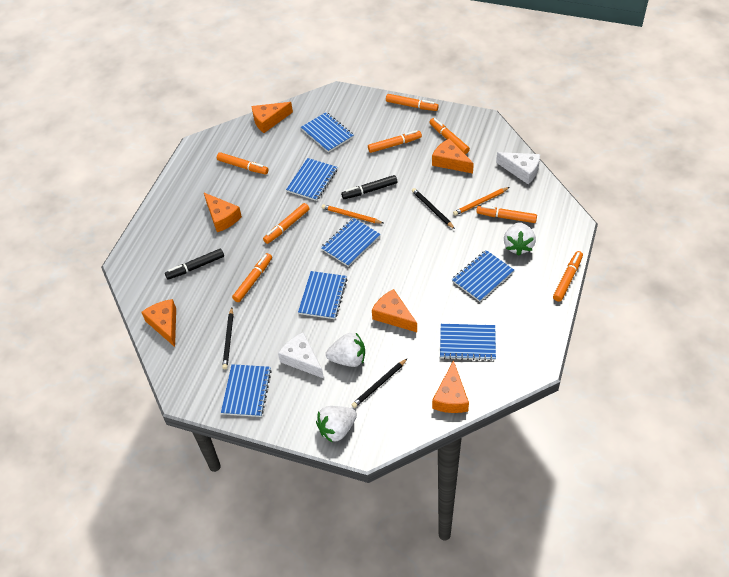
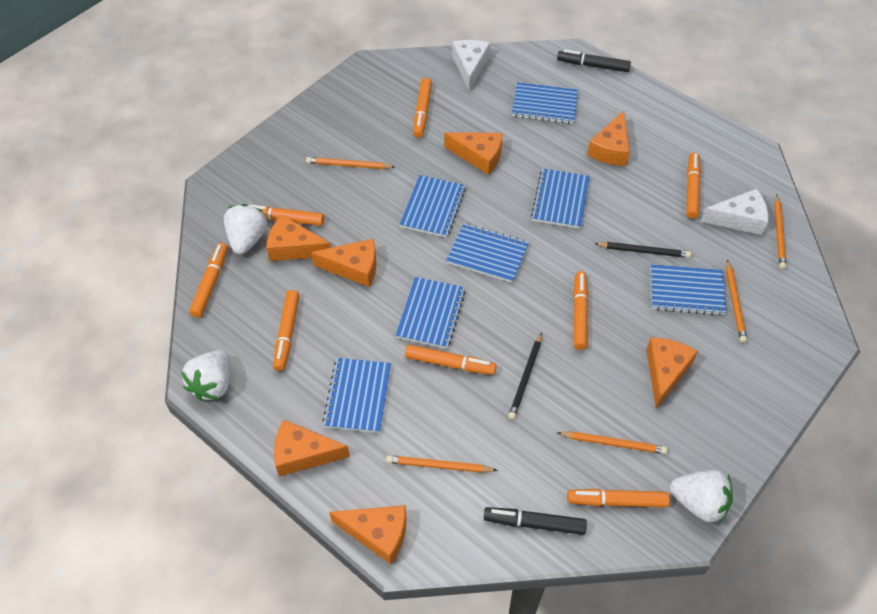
black pencil: [222,307,233,369] [351,358,408,408] [412,188,455,229] = 3 -> [508,332,542,420] [594,242,691,258] = 2
orange cheese: [141,299,176,347] [204,193,242,232] [252,102,293,133] [372,289,417,332] [432,138,474,174] [432,360,469,413] = 6 -> [266,215,331,261] [274,420,350,477] [311,239,376,287] [329,505,406,564] [444,132,503,175] [587,110,630,166] [646,338,698,409] = 7
orange pencil: [322,204,383,224] [453,187,510,216] = 2 -> [306,157,395,169] [386,455,498,473] [557,431,668,454] [726,259,747,343] [774,195,786,269] = 5

